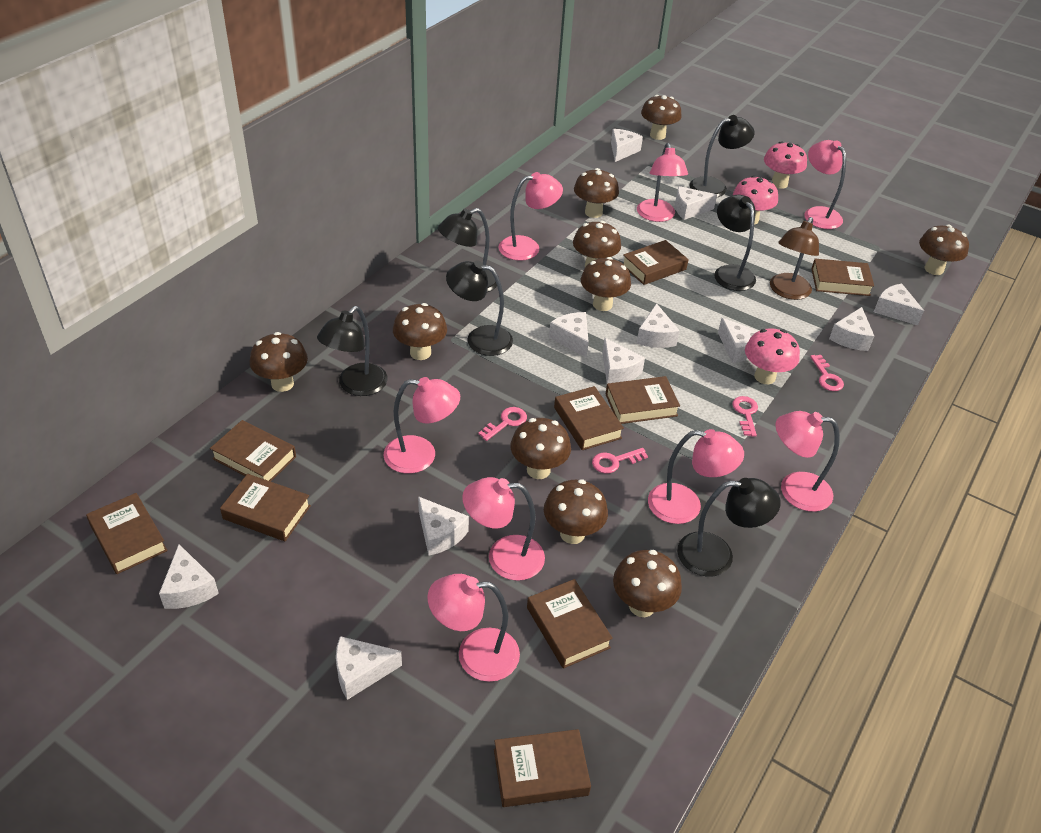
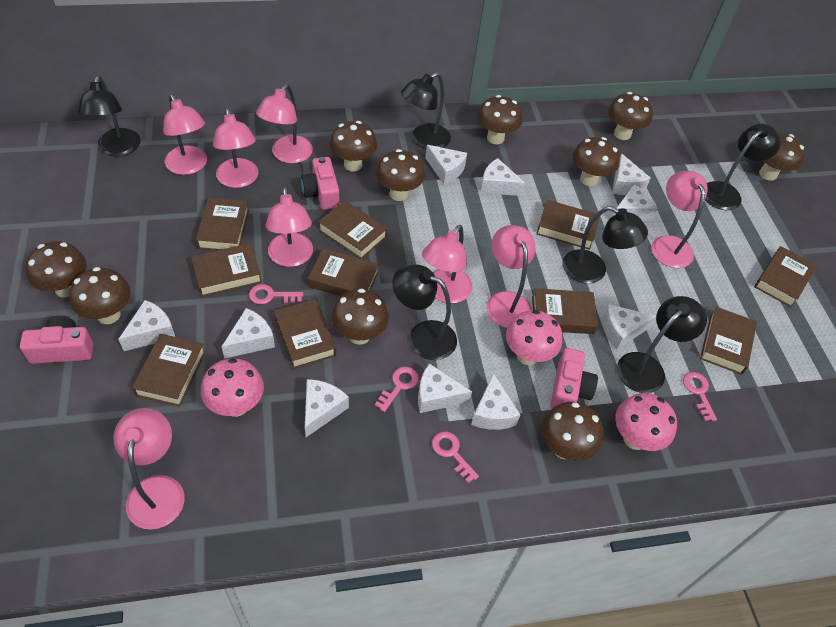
brown book: [86,493,168,574] [210,420,296,481] [220,474,311,541] [494,729,591,807] [527,579,613,669] [554,386,624,450] [605,376,680,424] [623,240,689,285] [811,259,874,296] = 9 -> [132,334,206,407] [191,243,262,297] [196,197,249,251] [274,299,336,369] [308,248,379,296] [318,200,388,259] [532,288,598,334] [536,200,599,250] [700,307,757,375] [754,246,817,307] = 10
brown lamp: [770,217,819,300] = 1 -> none = 0
pink camera: none = 0 -> [20,316,93,364] [301,157,339,210] [550,348,598,409] = 3
white cheese: [159,544,219,609] [336,636,402,700] [418,496,469,555] [549,312,589,358] [602,338,645,384] [611,129,643,162] [636,303,680,348] [675,186,717,220] [718,318,758,363] [829,307,874,351] [874,284,924,325] = 11 -> [118,300,175,351] [221,308,275,359] [305,379,349,437] [418,363,472,413] [425,145,467,185] [471,373,520,430] [480,158,525,196] [603,304,656,350] [612,153,651,195] [613,184,658,221] = 10

